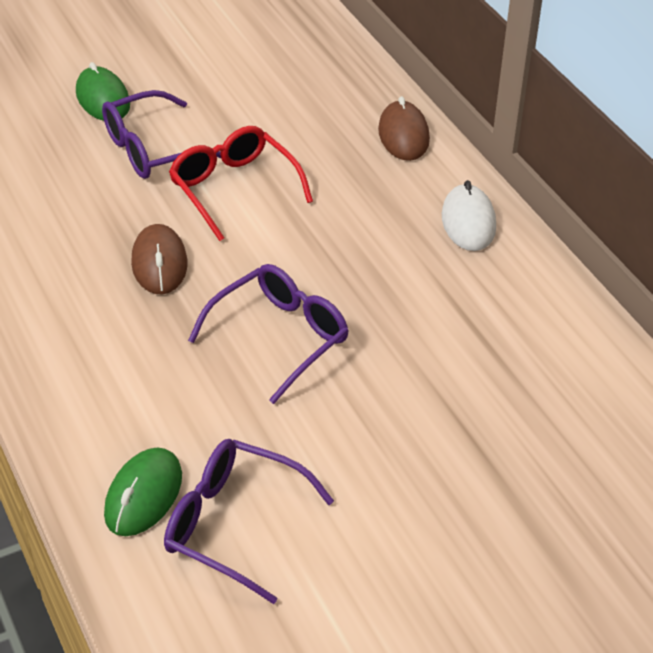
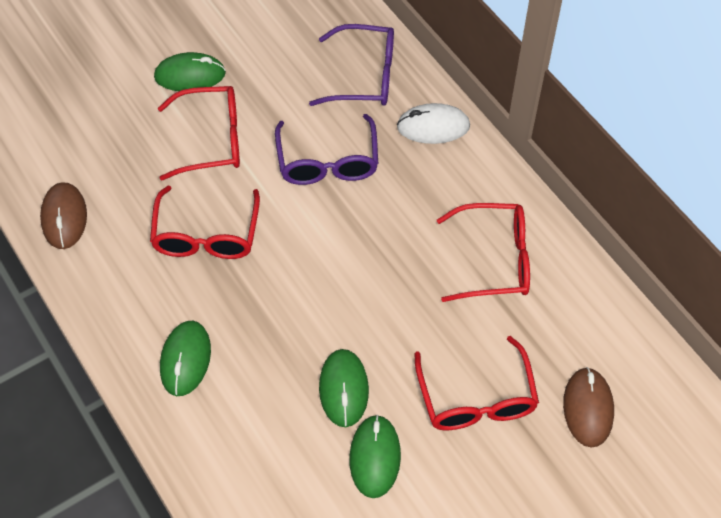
green mouse: [76,62,130,121] [104,447,182,536] = 2 -> [154,52,226,91] [160,321,211,396] [319,349,369,427] [349,415,401,498] = 4
purple glasses: [102,90,221,179] [164,439,334,604] [188,264,348,404] = 3 -> [275,114,378,185] [309,24,394,106] = 2
red glasses: [169,126,313,241] = 1 -> [150,186,260,259] [158,86,240,181] [415,336,539,430] [437,203,530,302] = 4

